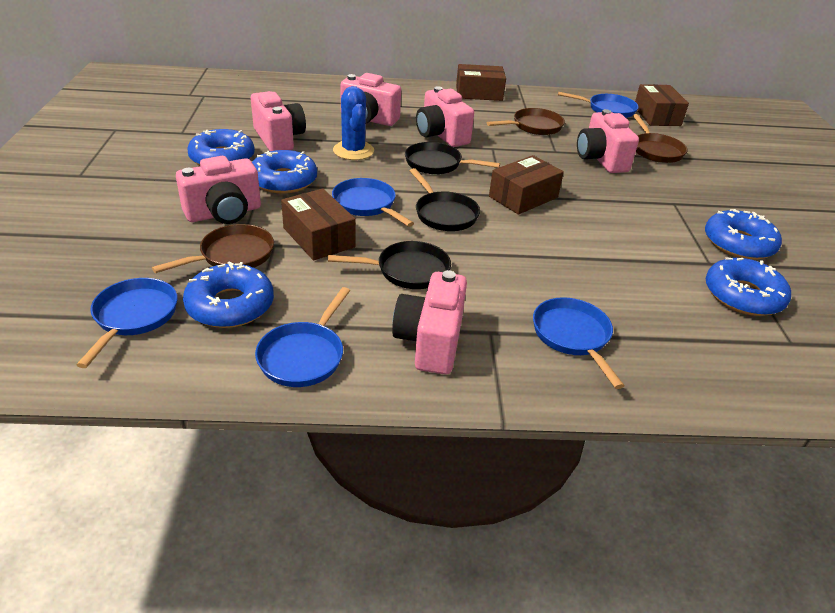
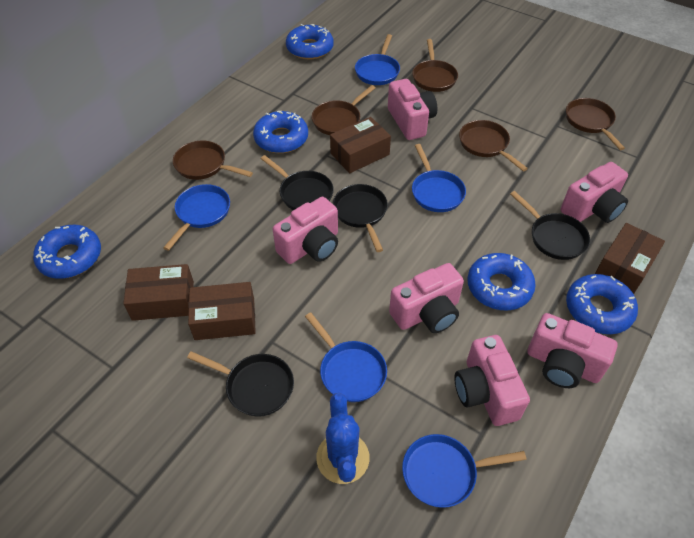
black pan: [328,241,451,289] [405,142,500,174] [410,168,480,231] = 3 -> [187,351,294,417] [261,155,334,210] [333,184,388,252] [510,191,590,260] = 4
brown pan: [152,224,274,273] [487,108,565,135] [633,114,688,163] = 3 -> [173,140,253,180] [312,85,375,135] [412,39,458,92] [459,120,528,172] [566,98,625,150] = 5

